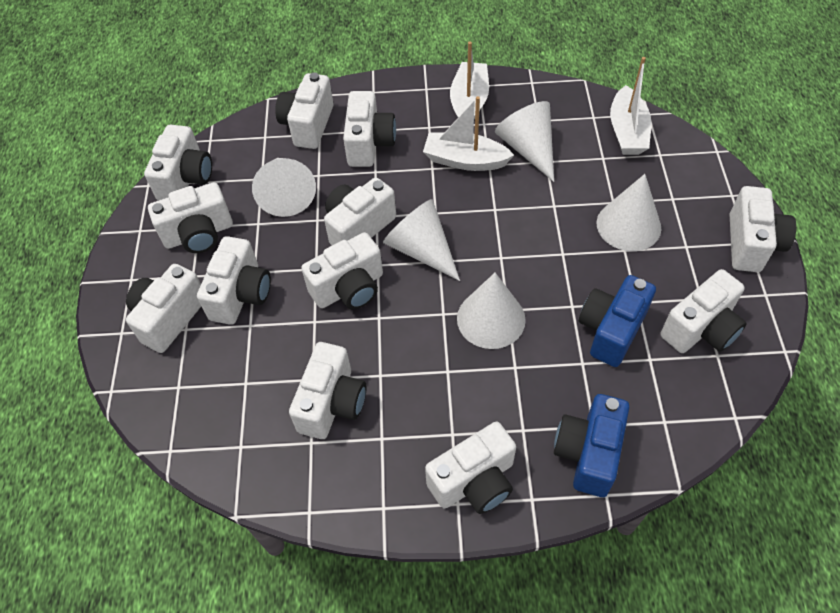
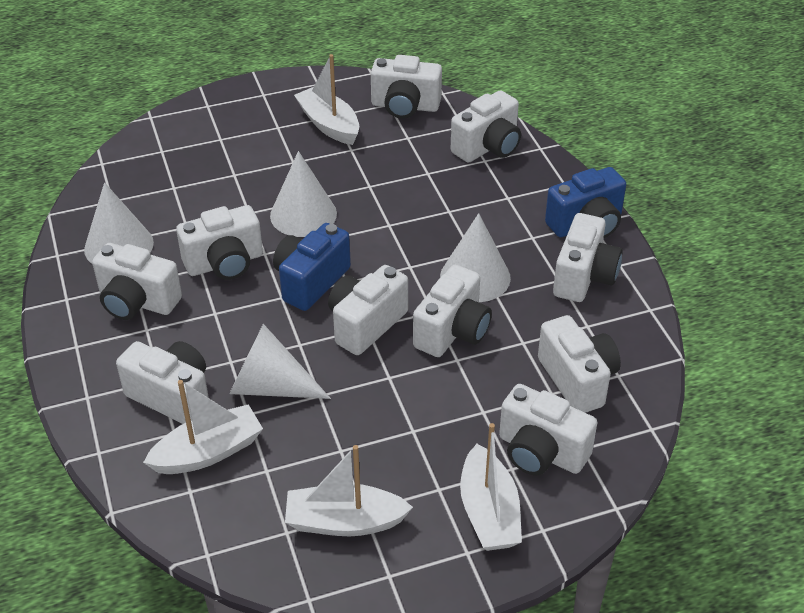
white boat: [423,96,514,171] [450,41,489,119] [610,57,651,155] = 3 -> [143,380,263,474] [285,445,413,536] [294,54,359,145] [460,423,522,551] = 4
white camera: [126,264,201,353] [144,125,212,201] [148,182,233,253] [197,236,271,325] [275,73,333,149] [289,342,367,439] [301,232,383,310] [324,177,396,245] [343,91,396,167] [425,422,516,514] [661,269,747,353] [730,186,796,272] = 12 -> [92,243,182,320] [116,341,209,424] [176,205,263,280] [328,265,408,355] [371,55,442,119] [413,265,492,357] [451,90,521,163] [499,384,597,476] [538,315,621,413] [553,213,623,302] = 10
white cone: [252,158,316,217] [383,199,460,281] [457,273,526,349] [495,101,554,182] [596,174,661,251] = 5 -> [84,182,154,264] [229,324,331,399] [270,151,337,237] [440,213,511,302] = 4

